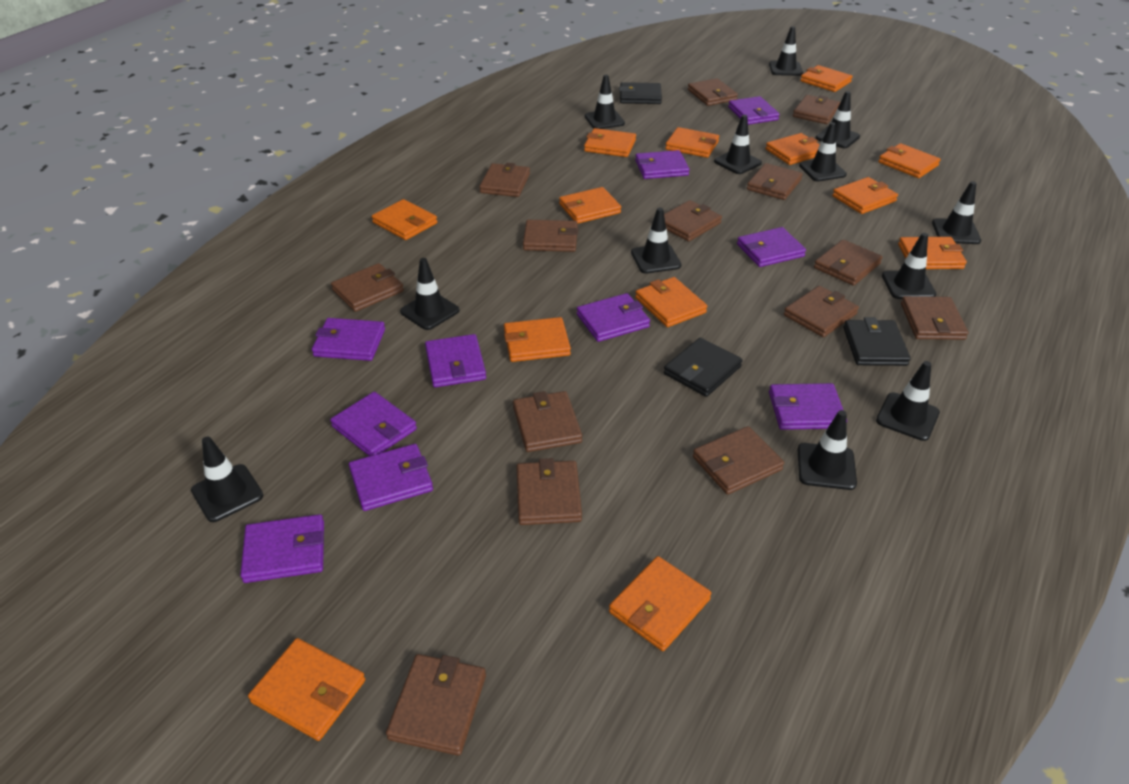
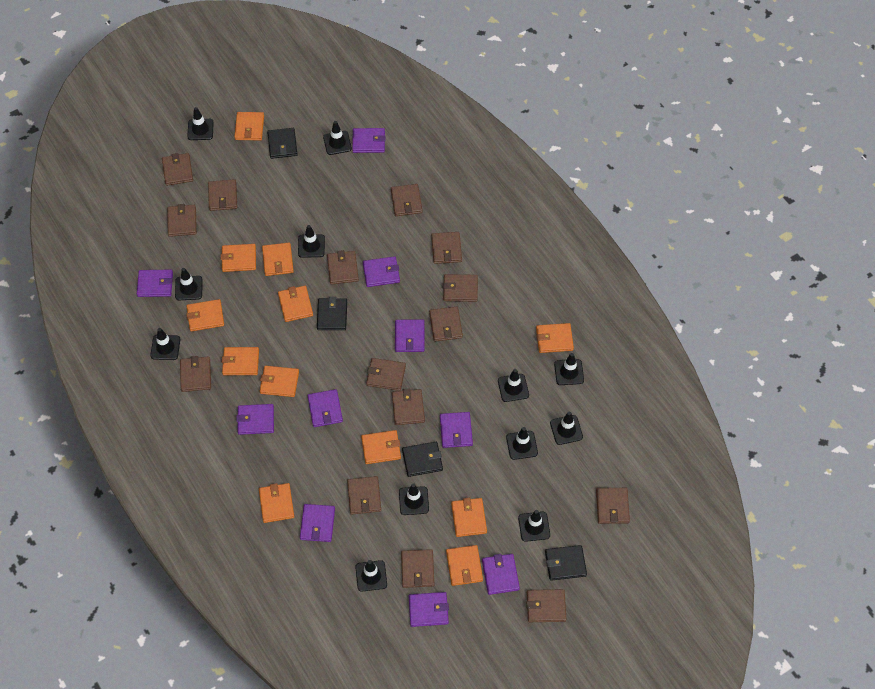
black wallet: [619,82,662,104] [664,338,743,397] [843,317,911,366] = 3 -> [267,128,298,159] [317,297,347,330] [402,442,443,477] [545,545,587,581] = 4
brown wallet: [331,263,404,312] [386,654,486,756] [479,163,530,197] [513,391,582,452] [516,458,582,525] [523,220,578,252] [664,200,722,242] [688,78,738,106] [693,426,784,495] [747,163,803,200] [784,286,859,337] [793,95,840,124] [814,239,882,286] [901,296,968,340] = 14 -> [162,153,193,186] [167,204,197,237] [180,356,211,392] [208,179,237,211] [327,250,359,284] [347,476,381,515] [366,358,406,391] [391,184,423,216] [392,388,425,425] [401,549,434,588] [429,307,463,342] [431,232,462,264] [443,274,478,302] [526,589,566,622] [596,488,630,524] = 15
orange wallet: [248,638,365,741] [372,199,437,240] [504,317,571,362] [559,187,621,224] [584,128,636,157] [609,556,711,651] [635,277,707,327] [665,127,719,158] [766,133,820,165] [800,65,852,92] [832,177,898,214] [878,143,941,178] [898,237,967,269] = 13 -> [186,299,224,332] [221,244,256,272] [222,347,259,375] [234,112,264,140] [259,483,294,523] [260,366,299,397] [262,243,294,276] [278,286,313,322] [361,430,401,464] [446,545,483,586] [451,498,487,537] [536,323,574,353] = 12

